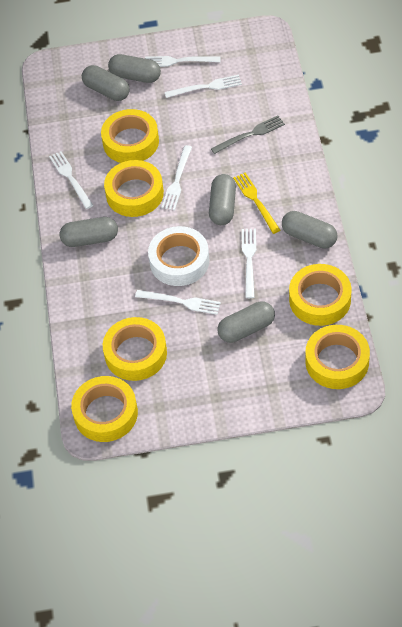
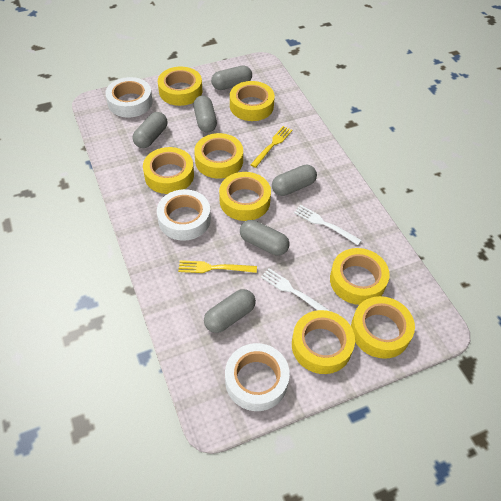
grey fork: [211,116,285,154] = 1 -> none = 0
white fork: [49,151,93,209] [135,290,221,315] [145,56,221,67] [161,145,192,210] [165,75,242,98] [242,229,256,298] = 6 -> [261,268,330,311] [294,205,362,245] = 2
white tape: [148,226,209,286] = 1 -> [105,77,153,118] [157,189,211,241] [225,343,290,411] = 3
yellow fork: [233,172,280,234] = 1 -> [178,260,257,273] [250,126,292,168] = 2
yellow tape: [71,376,138,442] [101,109,159,163] [103,317,167,381] [104,160,164,217] [289,264,352,326] [305,325,370,389] = 6 -> [143,147,194,194] [158,67,202,106] [194,133,243,179] [219,172,271,221] [230,81,275,121] [292,310,355,374] [330,248,390,305] [351,296,415,359] = 8

